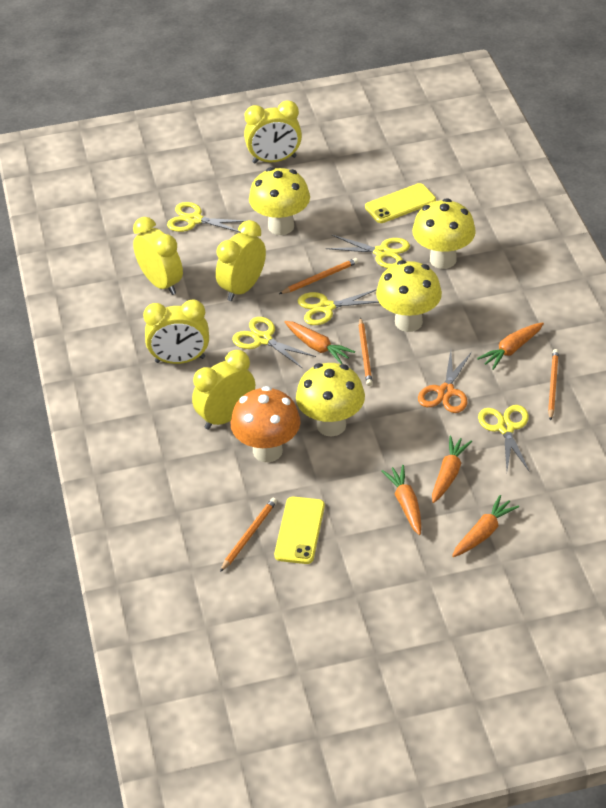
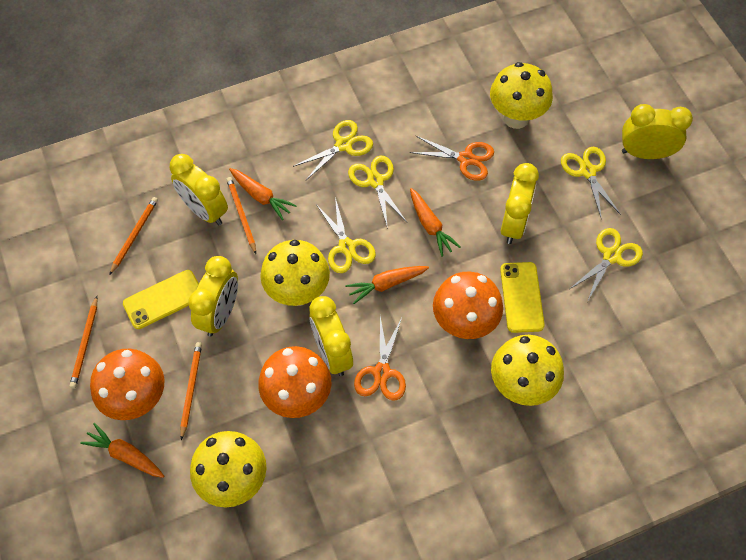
orange carrot: [285,321,355,364] [381,465,421,535] [432,436,472,503] [452,495,519,557] [477,322,544,370] = 5 -> [80,423,164,478] [229,168,297,220] [345,266,429,304] [410,188,460,257] = 4
orange mushroom: [231,386,301,462] = 1 -> [90,349,165,420] [258,346,332,418] [433,271,503,339] = 3
orange scissors: [418,351,472,413] = 1 -> [354,316,406,401] [410,136,494,181] = 2

